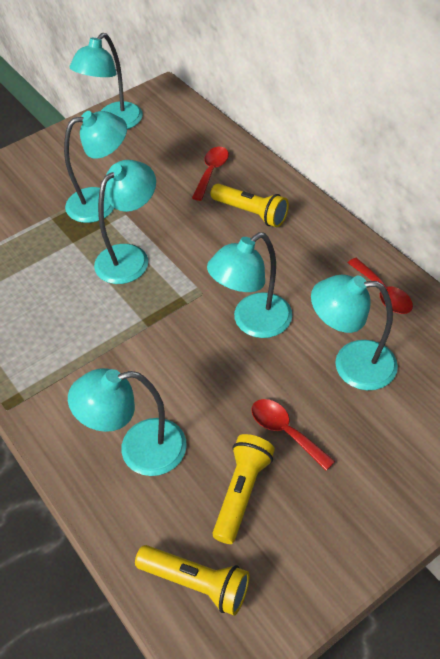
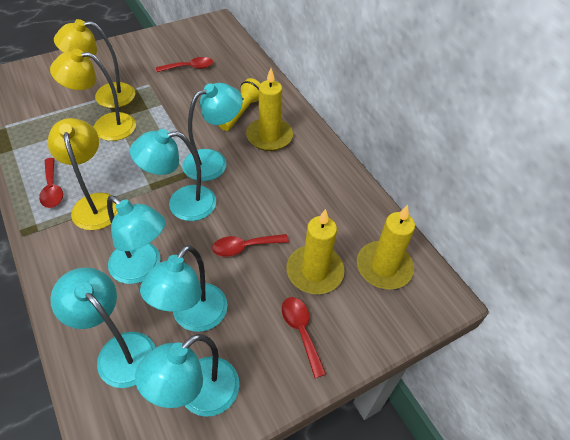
red spoon: [192,147,229,201] [251,399,335,471] [348,258,413,314] = 3 -> [39,158,63,208] [156,57,213,72] [212,234,289,257] [282,297,326,378] = 4
yellow candle: none = 0 -> [246,68,293,151] [287,209,345,294] [357,205,415,290] = 3
yellow flashlight: [135,545,250,615] [211,183,289,227] [213,434,275,544] = 3 -> [219,78,261,131] = 1
yellow lamp: none = 0 -> [47,118,118,230] [50,49,136,141] [54,19,135,108] = 3

